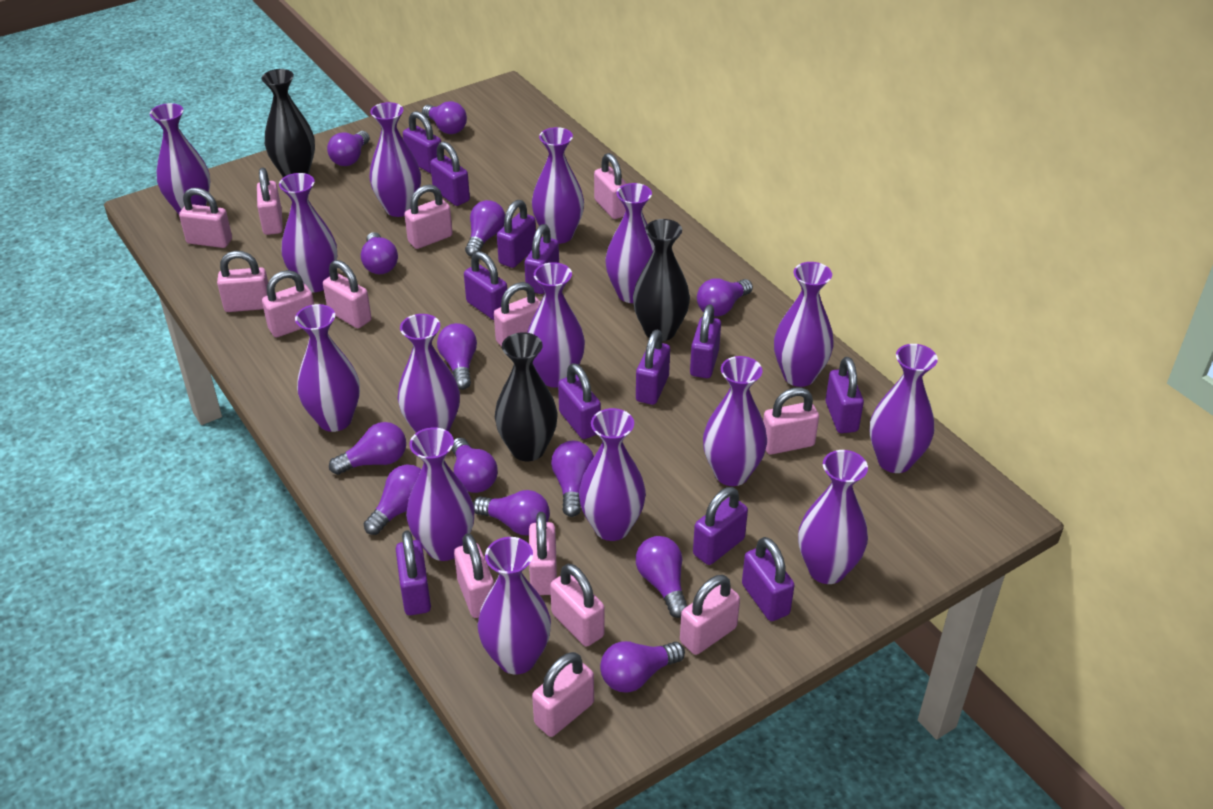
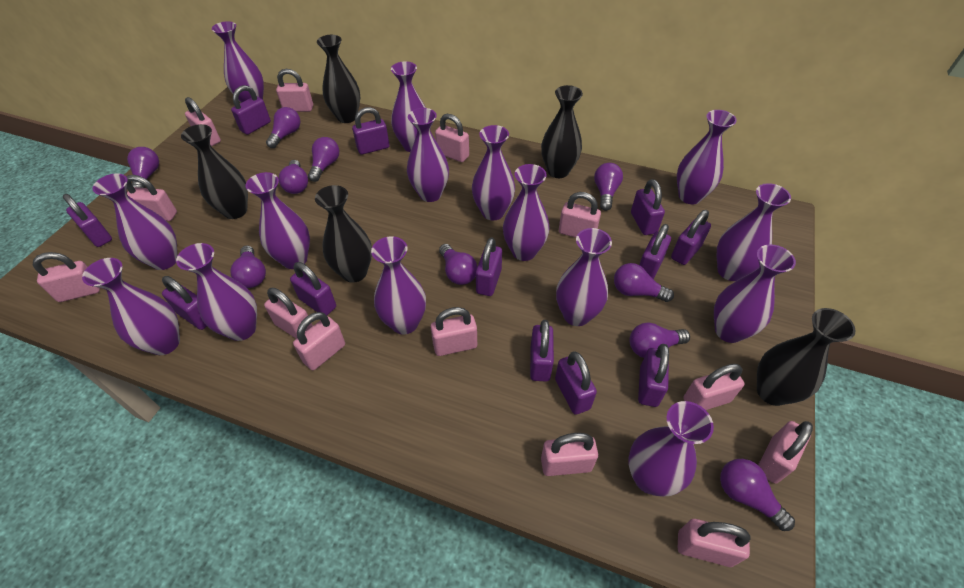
black vase: [261,69,315,177] [495,332,558,461] [633,219,690,341] = 3 -> [181,124,248,219] [315,185,372,283] [317,35,360,123] [541,85,583,178] [757,308,856,406] = 5
pink padlock: [179,188,232,248] [217,251,268,312] [257,168,283,235] [262,270,314,337] [323,260,372,328] [404,184,453,249] [454,533,494,618] [494,282,541,347] [529,512,557,595] [532,652,594,737] [550,564,605,647] [594,153,627,219] [680,575,740,655] [763,387,819,455] = 14 -> [33,252,100,302] [127,175,177,221] [185,97,221,146] [264,288,313,339] [276,69,313,112] [293,312,345,370] [431,307,477,356] [435,114,469,162] [541,433,598,476] [559,192,601,238] [678,519,751,567] [683,364,745,410] [758,421,813,484] = 13
purple light bulb: [327,131,370,166] [329,422,406,475] [361,232,398,274] [364,464,421,535] [422,101,467,134] [437,323,477,390] [451,437,498,493] [465,200,505,257] [473,490,550,536] [551,441,594,517] [600,641,685,693] [636,536,688,618] [697,278,753,317] = 13 -> [127,147,159,188] [230,245,266,288] [266,107,300,148] [279,160,308,194] [308,137,339,182] [439,244,477,285] [594,163,623,211] [614,263,674,302] [630,322,690,358] [720,459,795,531] = 10

